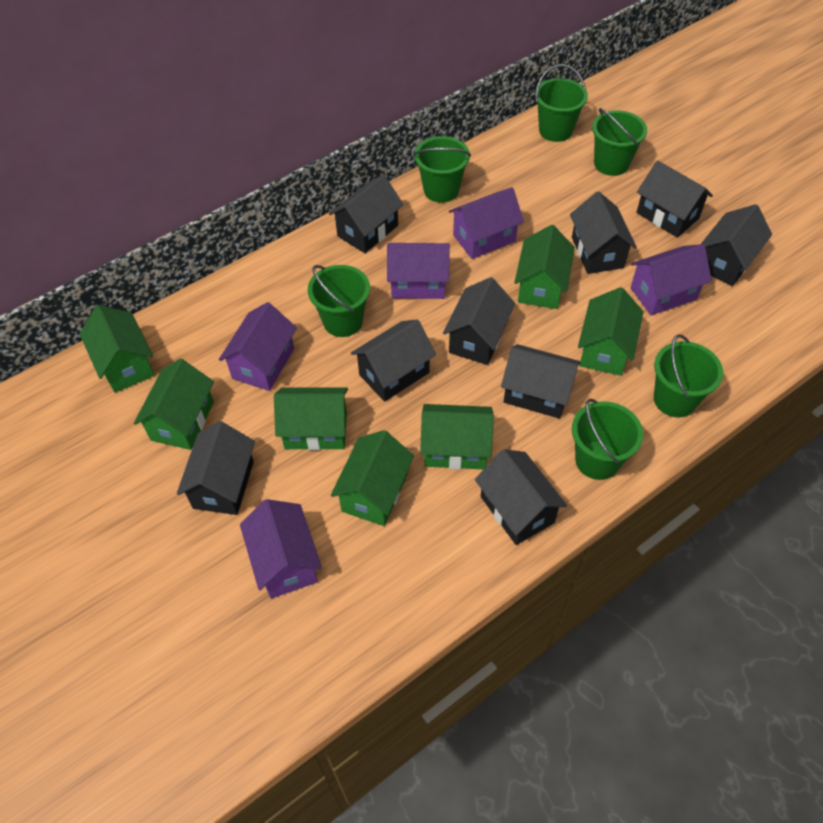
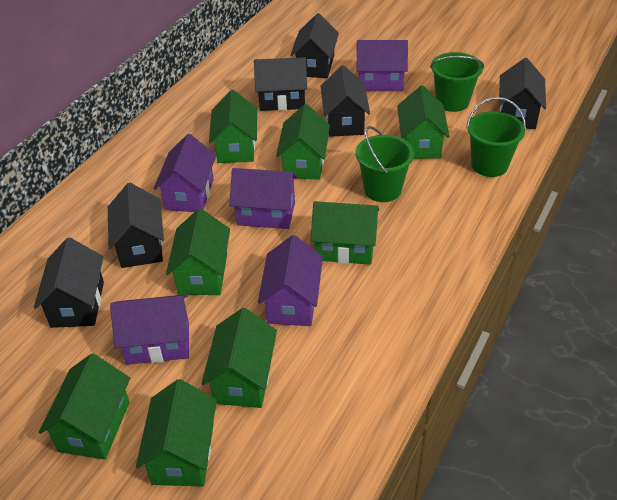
black house: [177,421,255,515] [329,174,404,253] [351,319,436,402] [443,277,515,365] [475,449,567,545] [501,344,580,419] [570,191,637,274] [636,160,713,238] [701,204,772,286] = 9 -> [34,238,104,328] [108,183,164,268] [254,57,307,111] [290,13,339,78] [321,65,370,137] [499,58,546,129] = 6
green bucket: [308,265,370,337] [413,136,471,203] [535,64,588,142] [572,399,643,480] [592,108,647,176] [654,334,723,418] = 6 -> [355,126,414,202] [430,52,484,112] [466,97,526,177] = 3
green house: [80,305,155,393] [134,359,214,450] [274,387,348,450] [331,430,414,526] [420,404,494,469] [514,225,575,309] [578,287,643,376] = 7 -> [39,354,130,460] [136,379,217,487] [166,209,230,295] [201,308,277,408] [209,90,257,163] [276,104,330,180] [310,201,379,265] [397,86,449,159] = 8

